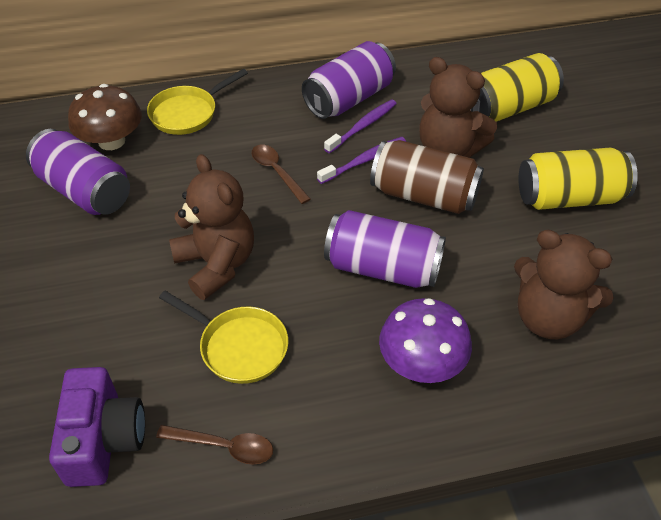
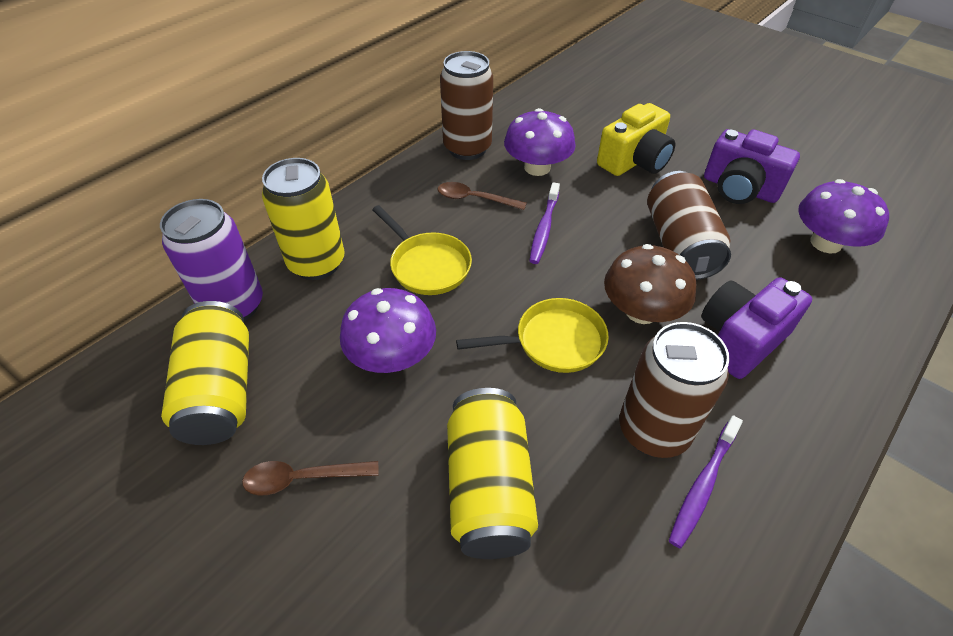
brown can: [370,140,484,214] = 1 -> [440,51,493,160] [619,322,730,458] [647,171,731,280] = 3
brown teddy bear: [169,154,254,300] [420,57,497,158] [514,230,614,339] = 3 -> none = 0
purple camera: [49,367,145,487] = 1 -> [701,277,812,379] [704,129,800,204] = 2
purple can: [26,129,130,215] [302,41,396,119] [324,210,446,288] = 3 -> [160,199,263,321] = 1
purple mushroom: [379,298,472,383] = 1 -> [340,288,436,373] [504,108,576,176] [798,179,889,253] = 3
yellow camera: none = 0 -> [597,103,675,176] = 1
yellow can: [471,53,564,122] [519,148,638,210] = 2 -> [161,301,249,445] [262,158,345,280] [447,388,538,559] = 3

